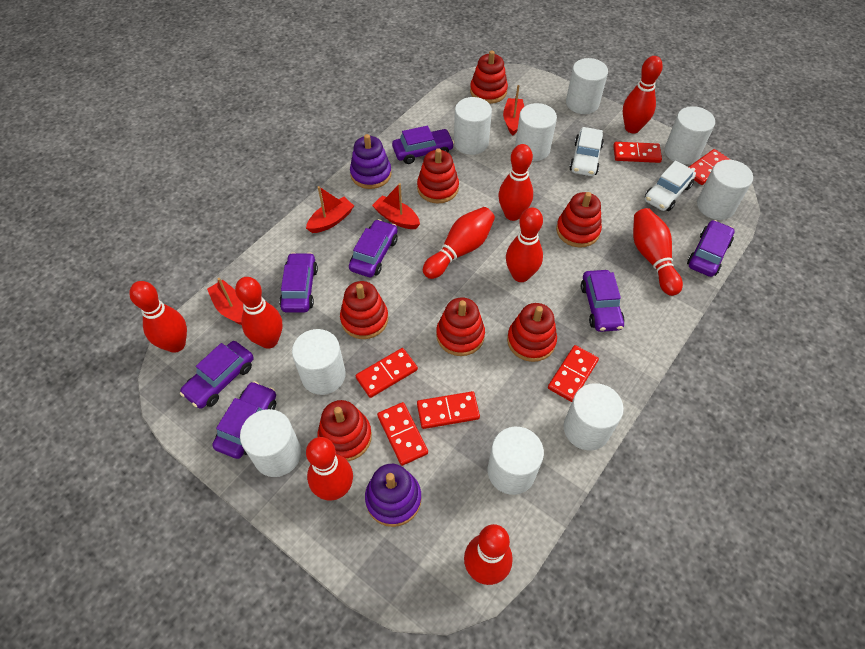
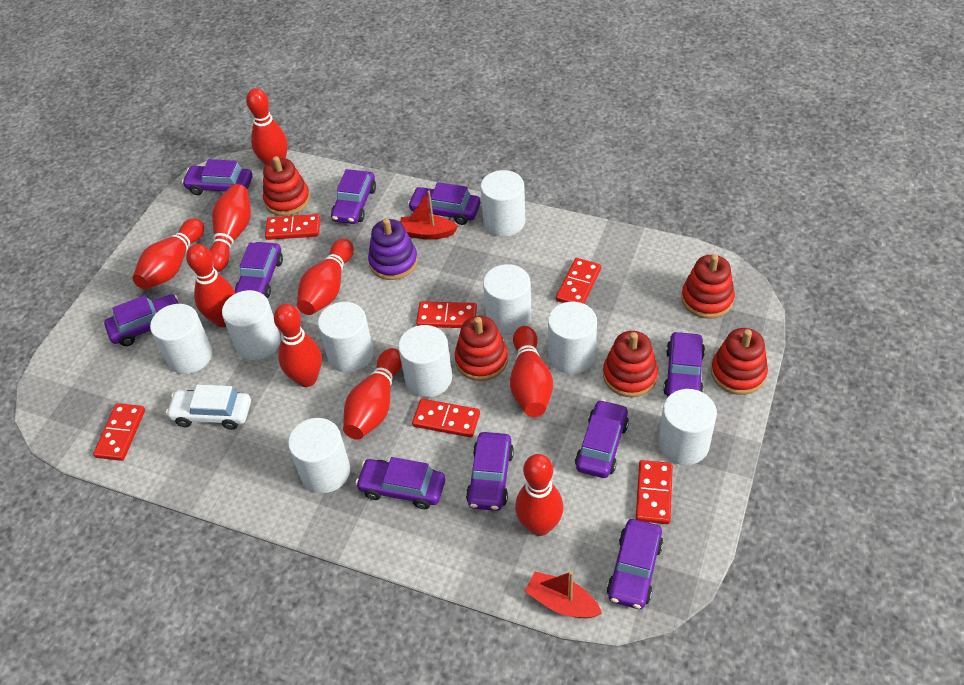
purple car: [180,341,254,409] [212,381,276,459] [279,252,318,313] [349,219,398,277] [392,126,454,164] [581,270,624,332] [687,220,735,277] = 7 -> [104,294,179,346] [182,159,253,195] [235,242,283,298] [331,169,376,224] [355,457,445,509] [408,182,480,225] [466,432,514,511] [575,399,629,478] [607,519,663,609] [663,332,705,398] = 10
purple stacking toy: [350,134,391,189] [365,464,422,527] = 2 -> [368,218,418,280] = 1
red boat: [207,278,243,325] [306,186,354,233] [372,183,420,229] [503,85,524,136] = 4 -> [400,191,458,240] [525,571,602,618] = 2
red stacking toy: [318,400,372,461] [340,281,388,339] [417,148,459,204] [436,297,485,356] [470,50,508,104] [507,303,557,362] [556,192,602,248] = 7 -> [263,156,310,216] [455,316,508,381] [603,331,658,397] [681,254,735,319] [711,328,768,395] = 5
white car: [569,127,604,176] [645,160,696,211] = 2 -> [166,384,251,430] = 1

